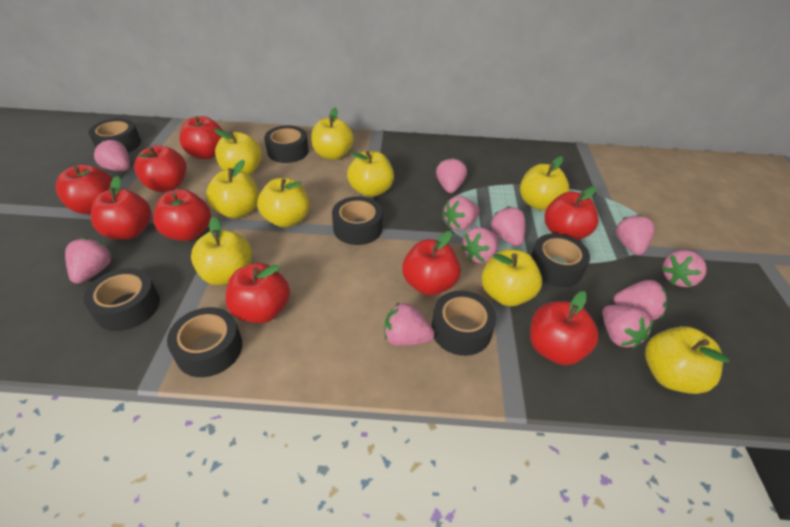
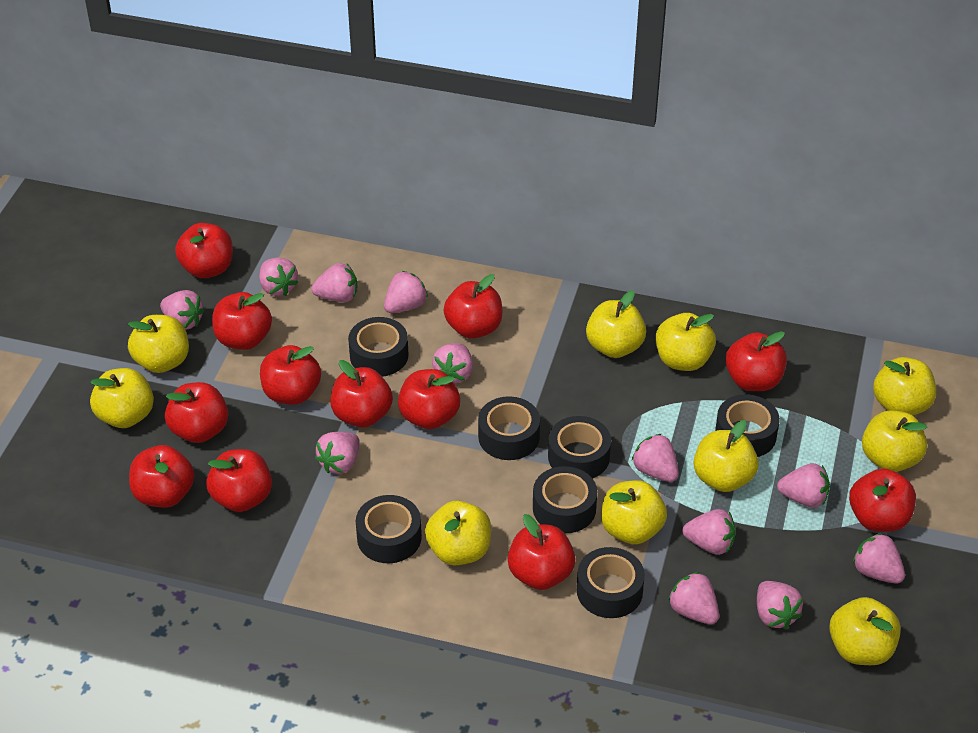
pink strawberry: [65,237,112,284] [93,140,130,171] [384,303,435,346] [436,157,467,193] [443,196,480,231] [461,227,498,264] [490,206,526,246] [603,305,653,349] [614,280,668,321] [616,214,655,255] [662,250,707,287] = 11 -> [160,290,205,330] [259,257,298,296] [311,263,357,302] [315,432,359,474] [384,271,428,313] [432,343,473,383] [632,434,679,482] [668,572,719,624] [682,509,736,555] [757,581,803,629] [777,463,830,508] [853,533,905,584] = 12
red apple: [56,165,113,214] [91,176,151,240] [134,145,187,192] [153,189,211,241] [179,116,223,159] [225,263,290,323] [402,231,461,295] [530,291,599,365] [544,186,598,240] = 9 -> [129,445,195,508] [165,382,228,443] [175,223,233,278] [206,449,272,512] [212,292,272,350] [260,345,321,405] [331,360,393,427] [398,369,460,429] [444,274,502,339] [508,514,575,590] [725,331,787,391] [849,468,916,532] = 12
yellow apple: [191,216,252,285] [206,160,259,219] [214,129,262,175] [257,178,310,228] [311,108,354,160] [347,151,394,197] [481,249,542,306] [520,156,569,210] [645,326,729,394] = 9 -> [90,368,154,428] [128,315,189,373] [425,501,491,566] [586,290,646,358] [601,480,667,544] [655,313,716,371] [694,420,759,492] [829,597,901,665] [862,410,927,472] [873,357,936,415] = 10

